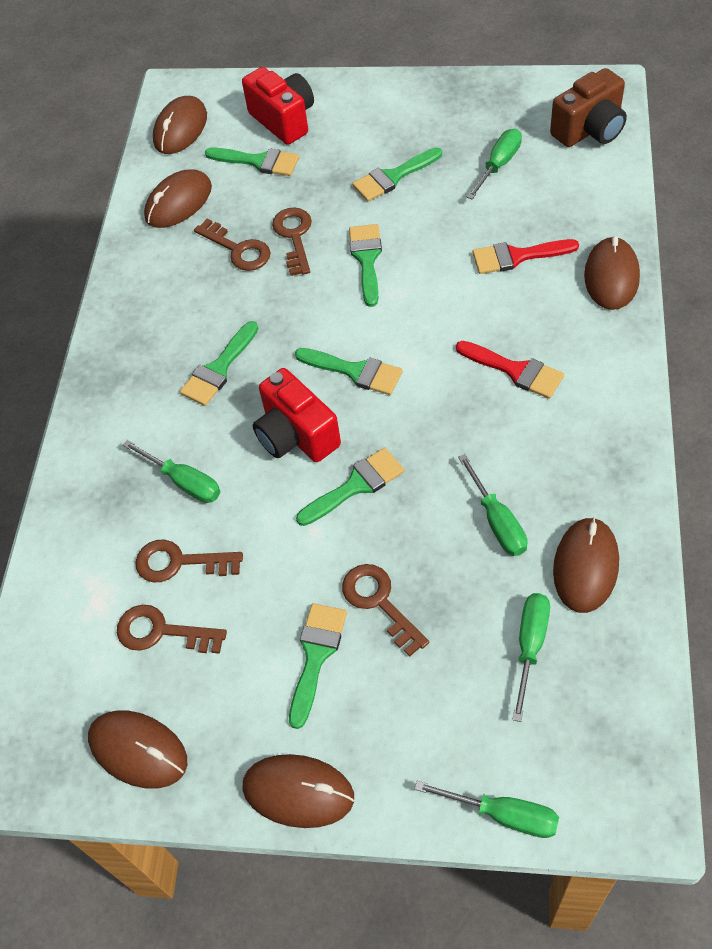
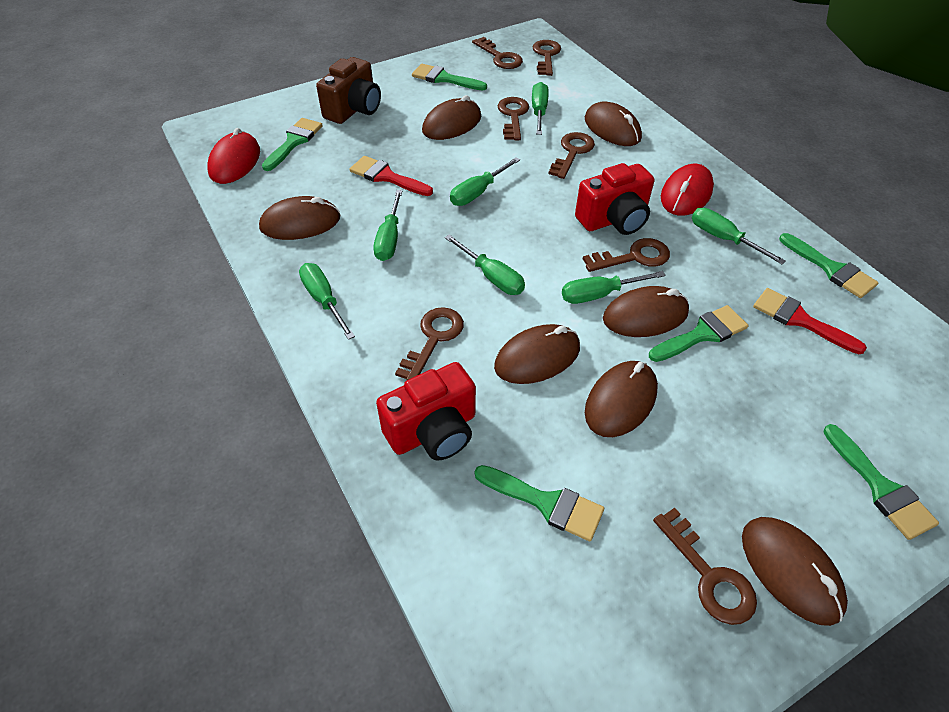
brown key: [117,605,227,654] [135,540,243,582] [194,219,271,271] [272,207,312,276] [342,564,429,657] = 5 -> [395,307,464,380] [472,37,523,69] [498,97,529,140] [533,40,561,76] [548,132,595,179] [583,238,670,272] [653,508,757,625] = 7
brown mouse: [88,710,187,789] [144,170,212,228] [153,96,207,154] [242,754,354,828] [553,517,619,613] [584,236,640,310] = 6 -> [259,196,340,240] [422,95,481,140] [494,324,580,384] [585,102,642,146] [585,361,658,437] [603,286,689,337] [742,517,848,626] = 7
green brush: [180,321,259,406] [205,147,299,176] [289,603,347,729] [295,348,403,395] [296,447,404,526] [349,224,382,307] [352,147,442,201] = 7 -> [262,118,323,171] [412,64,487,90] [475,465,604,541] [649,305,749,362] [779,233,878,298] [823,424,939,540] = 6
green screwdriver: [123,440,220,503] [415,781,559,838] [458,454,528,556] [467,129,522,200] [512,593,550,722] = 5 -> [299,263,355,340] [373,190,402,261] [445,234,525,295] [450,157,520,206] [532,82,549,135] [562,271,666,304] [692,208,786,264] = 7
red mouse: none = 0 -> [207,128,260,184] [661,164,714,216] = 2

